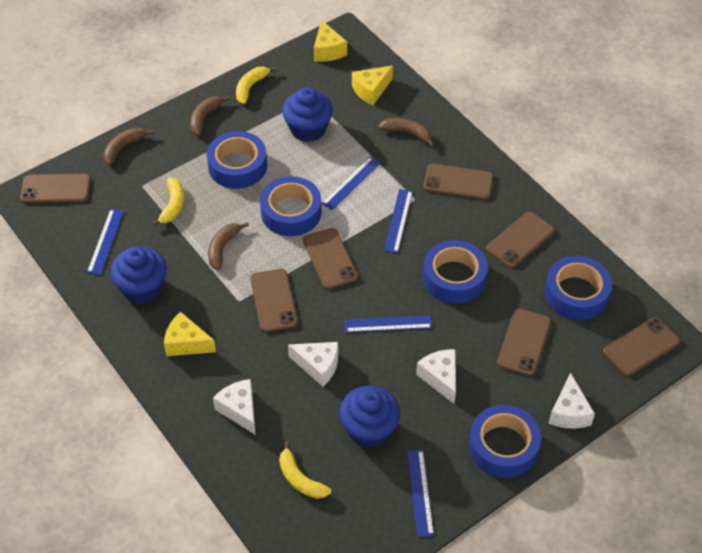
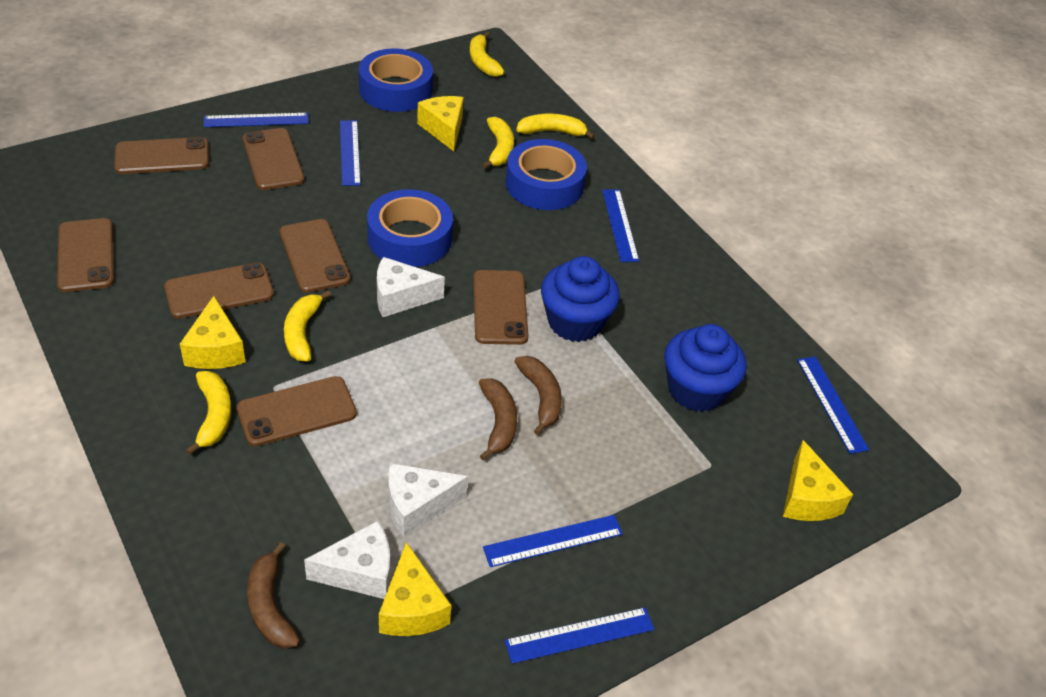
blue cupcake: [111,246,167,304] [282,87,333,142] [339,386,400,448] = 3 -> [541,256,620,342] [664,324,747,412] = 2
blue ruler: [87,209,124,275] [321,156,381,210] [345,315,432,332] [384,189,413,253] [407,450,434,537] = 5 -> [204,113,309,127] [340,120,361,186] [483,515,623,567] [505,607,654,664] [602,189,639,262] [797,357,869,454] = 6
blue tape: [206,131,267,189] [260,176,322,236] [423,240,488,304] [469,405,541,478] [544,256,612,320] = 5 -> [359,48,433,112] [367,189,453,267] [505,139,587,210] = 3
brown banana: [103,128,154,165] [190,96,230,136] [208,222,249,270] [378,118,434,148] = 4 -> [247,542,300,649] [479,378,517,461] [514,356,562,435] = 3
white cheese: [213,379,256,435] [288,342,338,387] [416,349,456,404] [548,373,595,429] = 4 -> [304,521,390,599] [377,257,445,317] [388,463,468,537] = 3
yellow banana: [151,178,184,227] [236,67,276,104] [279,441,331,499] = 3 -> [186,371,231,455] [284,290,331,361] [470,32,504,77] [482,117,514,169] [516,114,595,139] = 5
yellow cheese: [164,312,216,356] [314,20,347,62] [352,66,393,105] = 3 -> [180,296,246,369] [379,542,451,636] [417,96,464,151] [783,440,853,521] = 4

